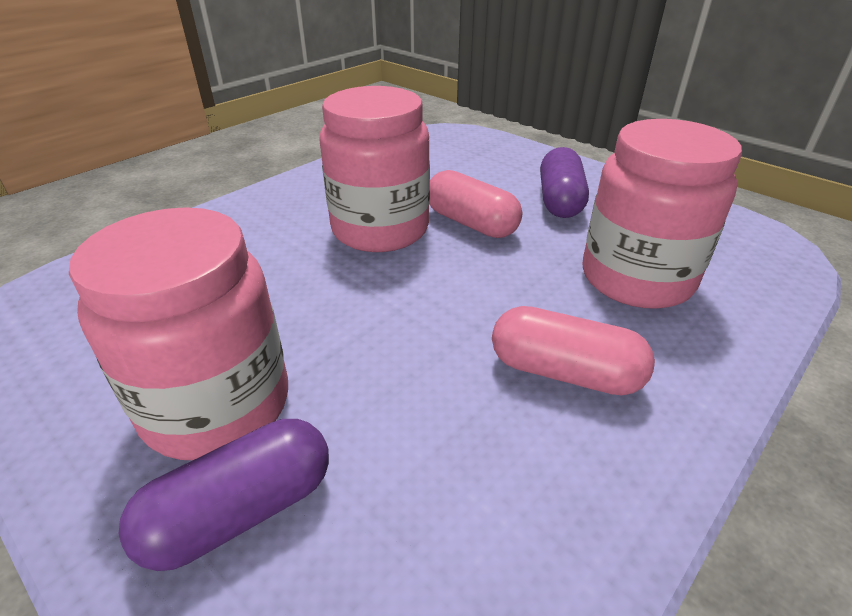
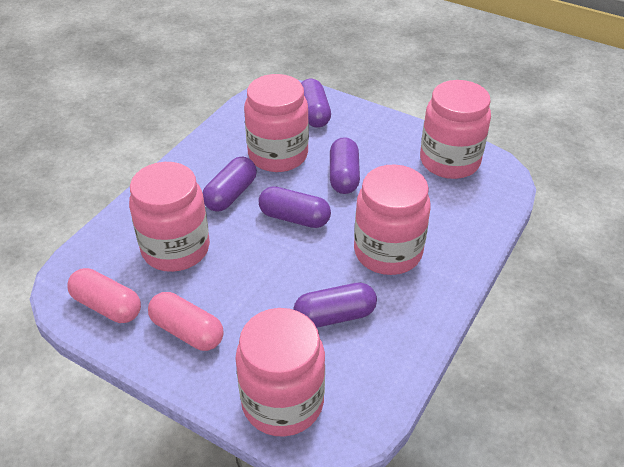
pink jar: [69,207,288,460] [319,86,430,252] [582,119,742,309] = 3 -> [129,162,210,272] [235,308,325,437] [244,74,309,172] [354,164,431,275] [420,80,491,179] = 5
purple capsule: [119,419,329,571] [540,147,589,218] = 2 -> [203,157,257,212] [258,186,331,228] [293,282,377,328] [301,78,331,128] [330,137,360,194] = 5

